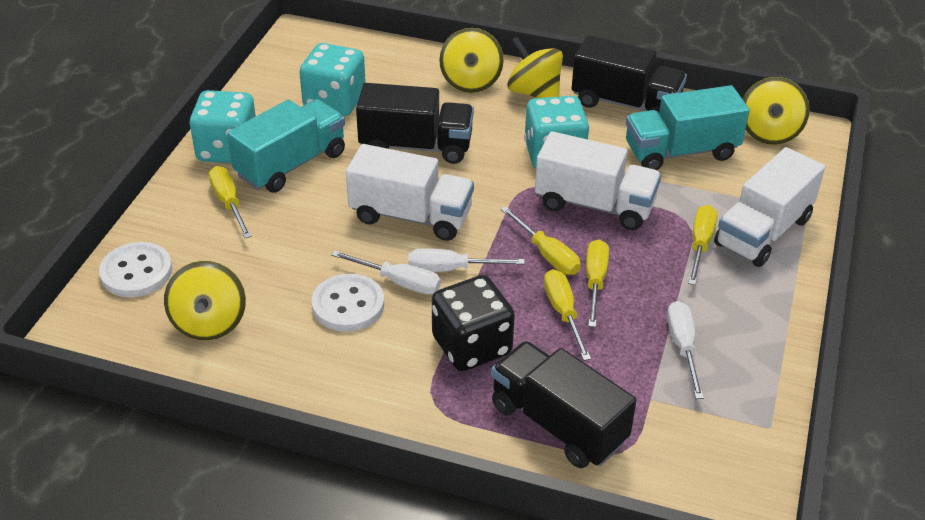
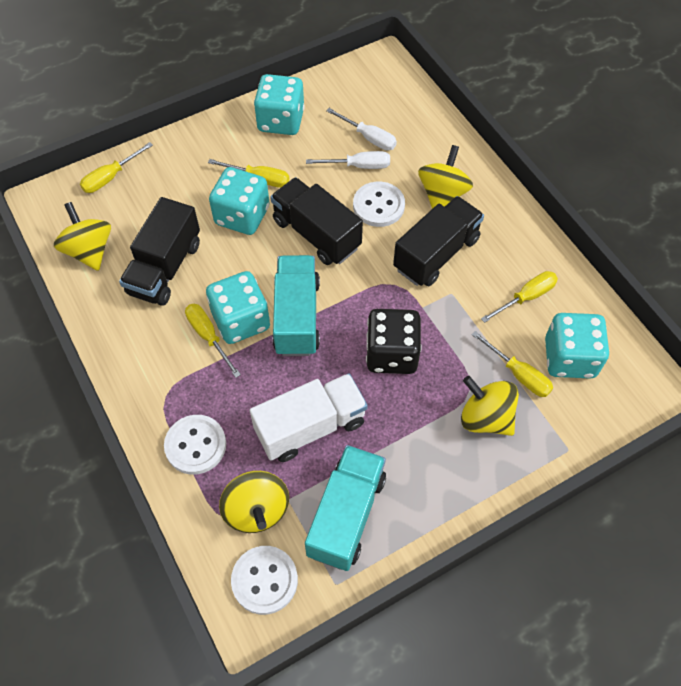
turquoise dice: [190,90,256,163] [299,43,366,116] [524,96,589,169] = 3 -> [206,271,270,344] [209,167,269,235] [254,74,305,135] [545,313,609,379] = 4
white button: [99,242,172,297] [312,274,384,332] = 2 -> [164,415,226,475] [231,546,298,615] [353,182,405,227] = 3
white screwdriver: [331,250,441,294] [408,248,525,272] [667,301,704,399] = 3 -> [306,151,390,169] [326,108,397,151] = 2
white truck: [346,144,474,241] [535,131,661,230] [714,147,825,267] = 3 -> [250,373,368,462] = 1

